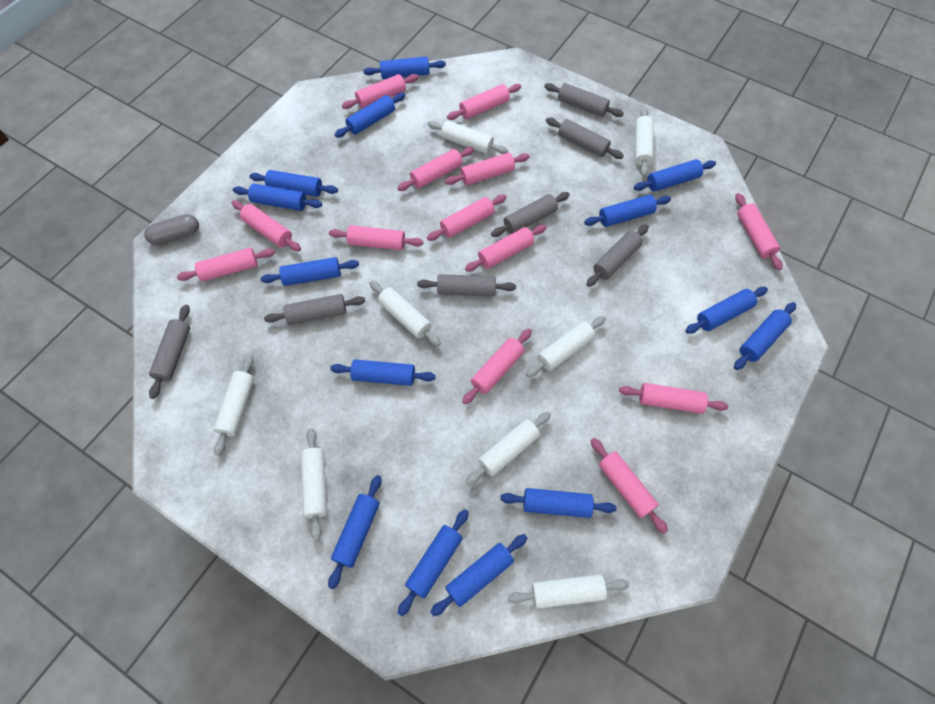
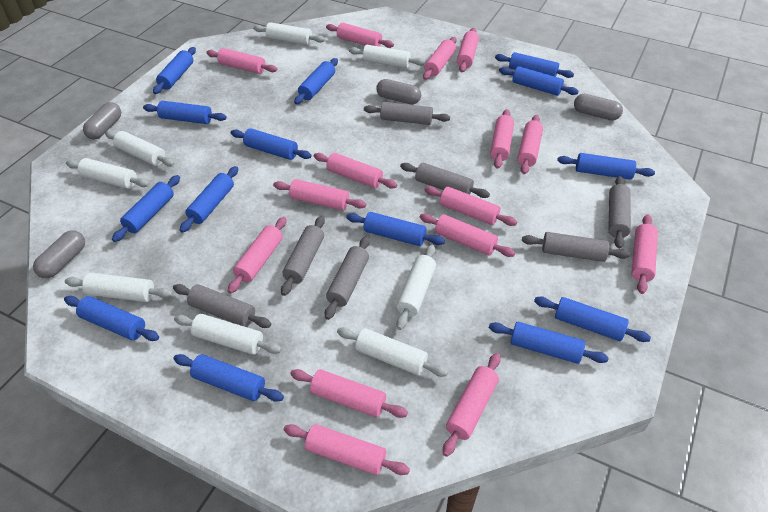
grey capsule: [144,214,199,245] = 1 -> [33,230,85,278] [83,102,121,140] [376,79,421,105] [574,94,623,121] = 4
pink rolling pin: [177,248,275,282] [232,200,301,251] [329,225,423,250] [342,74,419,109] [397,147,474,191] [427,195,507,241] [445,153,530,185] [447,84,521,120] [462,329,532,404] [465,225,547,272] [590,438,668,534] [619,383,728,414] [735,193,783,270] = 13 -> [206,48,277,74] [228,217,287,293] [273,179,366,210] [284,424,410,475] [290,369,408,418] [314,153,397,188] [326,23,394,48] [420,213,515,257] [423,37,457,80] [425,186,517,226] [443,353,501,457] [457,28,479,72] [490,109,514,169] [518,115,543,174] [632,214,658,294] = 15

